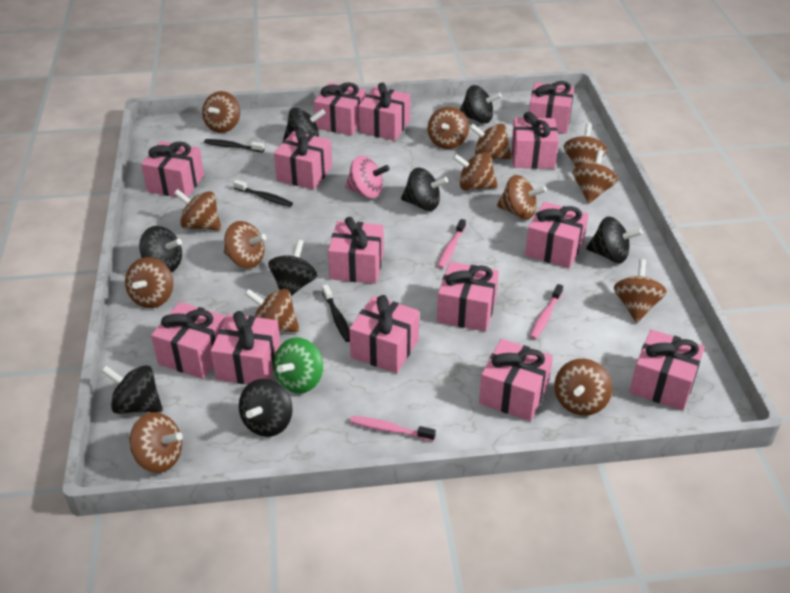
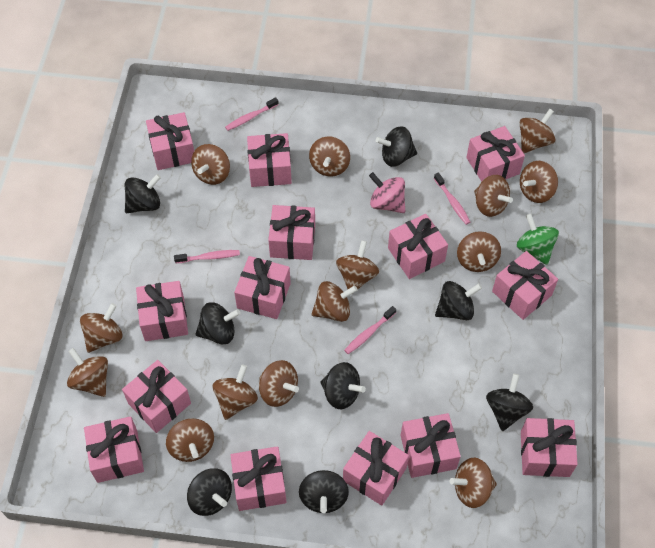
black toothbrush: [204,139,264,152] [233,180,293,207] [322,284,350,342] = 3 -> none = 0
pink toothbrush: [350,416,436,441] [437,219,466,269] [530,284,563,339] = 3 -> [174,250,240,263] [225,97,279,131] [344,306,396,354] [434,172,470,225] = 4

